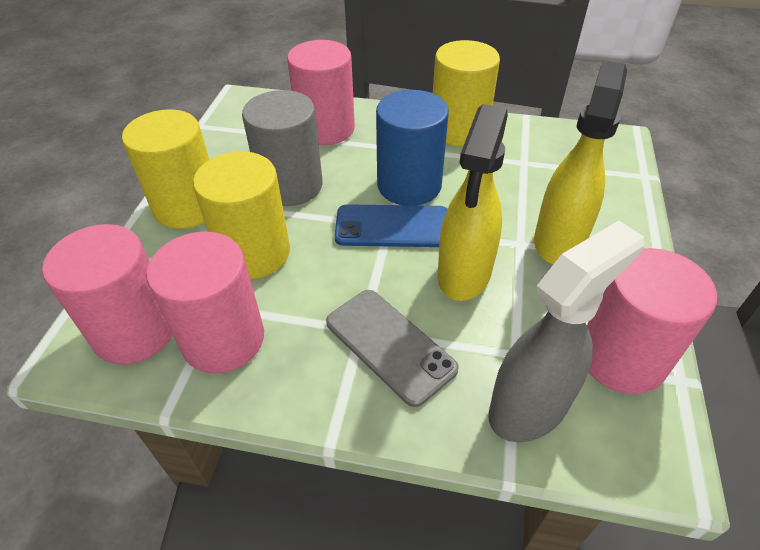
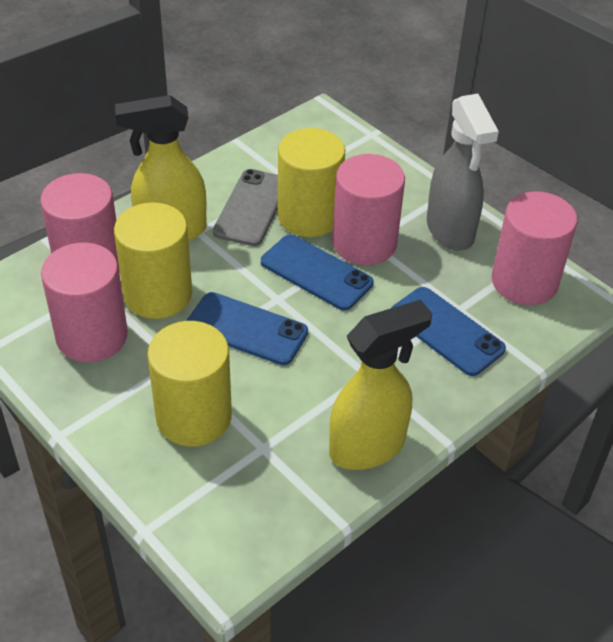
blue cylinder: [376,90,449,205] = 1 -> none = 0
blue phone: [335,204,447,247] = 1 -> [186,292,308,365] [261,234,373,311] [391,287,506,376] = 3
grey cylinder: [242,90,323,206] = 1 -> none = 0

